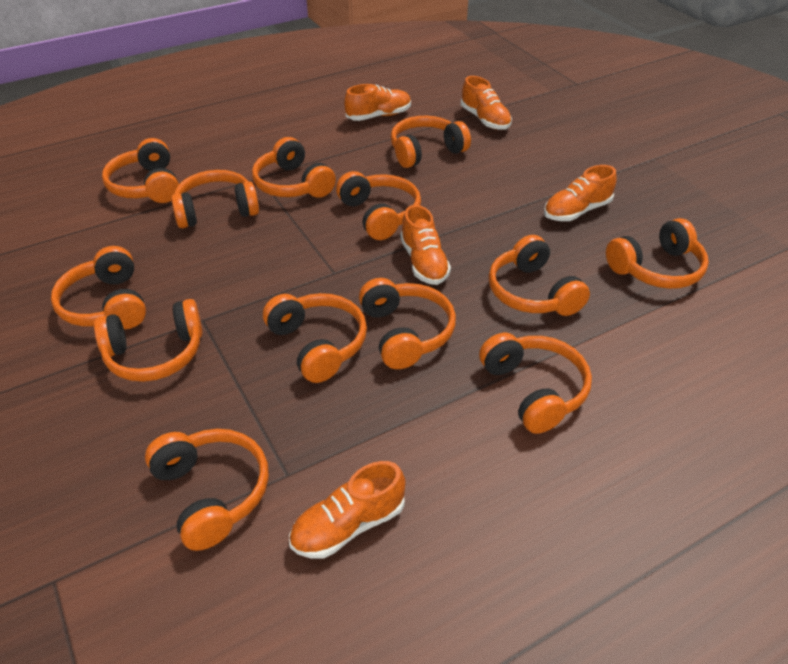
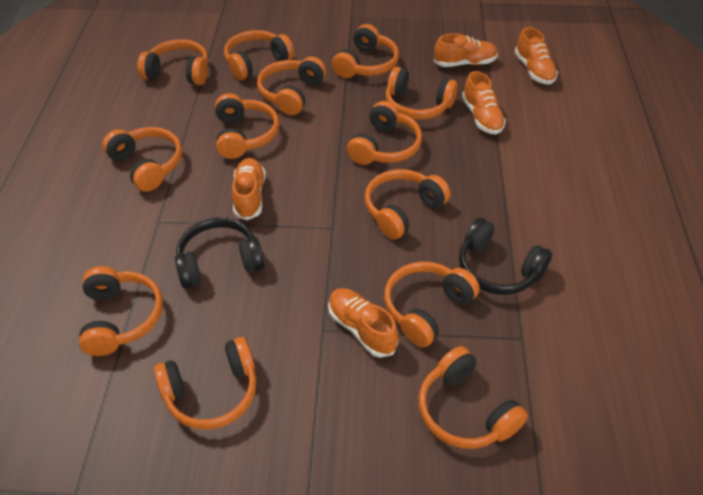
black headphones: none = 0 -> [175,217,264,288] [459,218,552,295] = 2

